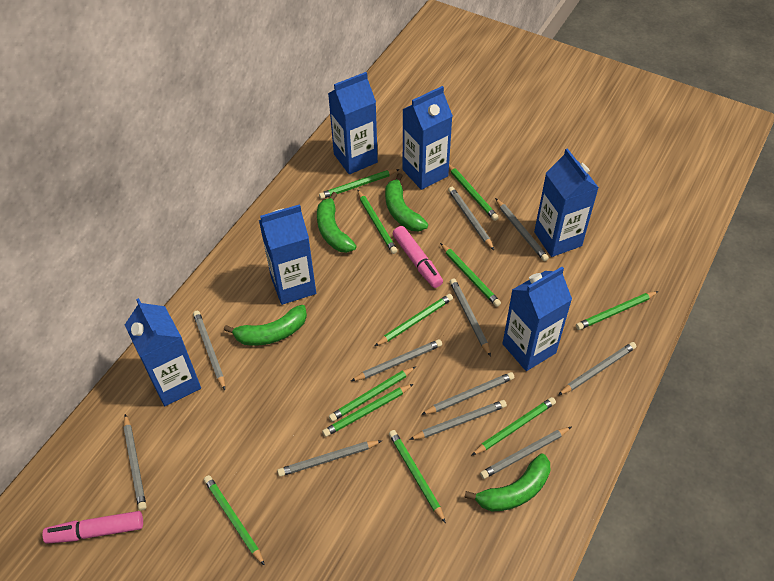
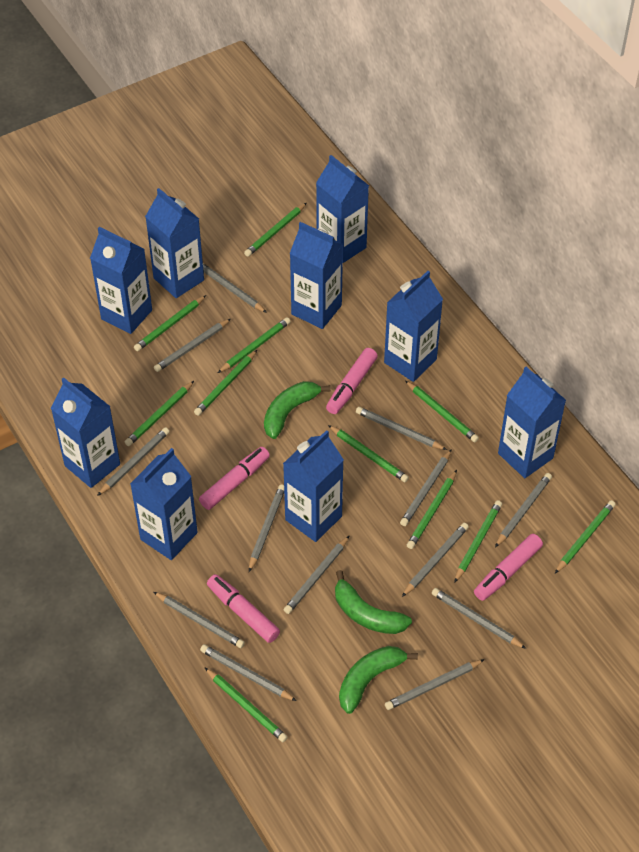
blue carton: [125,298,201,406] [259,204,316,305] [328,72,378,174] [402,86,453,190] [502,267,572,371] [534,148,599,257] = 6 -> [51,377,120,488] [90,227,152,334] [130,448,198,560] [145,188,204,298] [283,430,344,542] [290,222,343,329] [316,155,369,263] [384,271,443,382] [498,367,566,478] = 9
green banana: [224,305,307,346] [317,192,356,253] [385,173,428,231] [464,454,550,512] = 4 -> [264,381,331,439] [335,570,412,634] [339,646,418,714] = 3
grey pencil: [124,414,146,511] [193,311,225,390] [277,440,382,477] [351,339,442,381] [409,400,507,440] [421,372,515,415] [448,187,494,250] [450,278,491,357] [480,427,571,479] [495,198,549,261] [558,342,636,395] = 11 -> [97,427,170,496] [154,319,231,372] [154,592,245,648] [200,644,297,701] [203,263,267,313] [249,485,284,572] [284,536,349,614] [356,407,447,450] [385,659,485,710] [400,449,452,526] [402,523,469,597] [432,588,526,649] [495,473,552,547] = 13
pink marker: [42,511,143,544] [393,226,443,288] = 2 -> [199,447,270,510] [207,574,280,643] [326,348,378,414] [474,534,543,601] = 4

